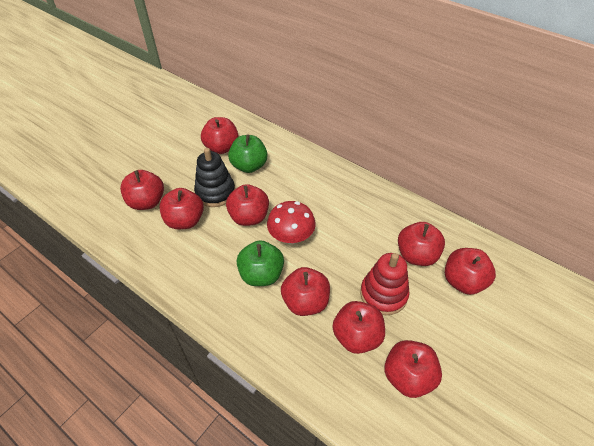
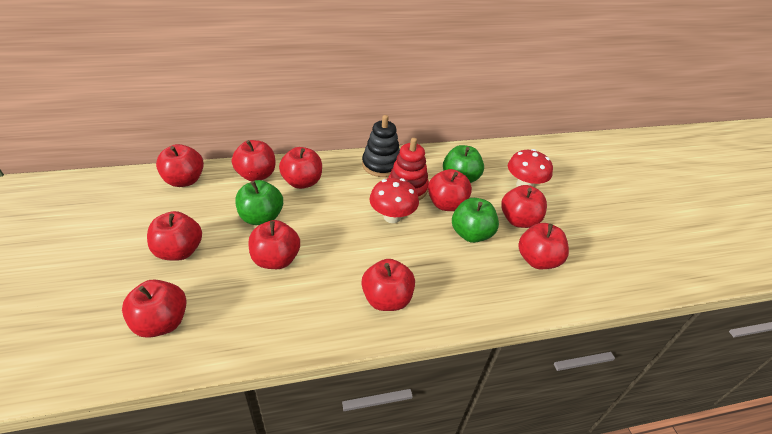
green apple: [228,135,268,173] [237,240,284,286] = 2 -> [235,180,283,225] [443,145,484,183] [452,198,499,243] = 3
red apple: [120,170,164,210] [159,188,204,229] [201,117,239,154] [226,184,269,226] [281,267,330,316] [333,301,385,354] [384,340,442,398] [398,222,445,266] [445,248,496,295] = 9 -> [122,280,187,338] [147,211,202,261] [156,144,204,187] [232,140,276,181] [248,220,300,269] [279,147,322,189] [361,259,415,311] [428,169,472,211] [501,185,547,228] [518,223,569,269] = 10
red mushroom: [267,201,316,245] = 1 -> [370,178,419,223] [508,149,553,187] = 2

